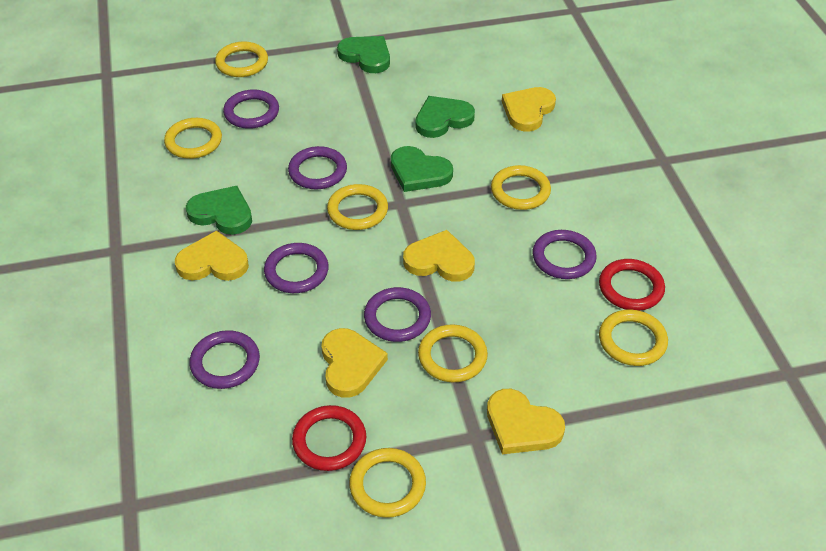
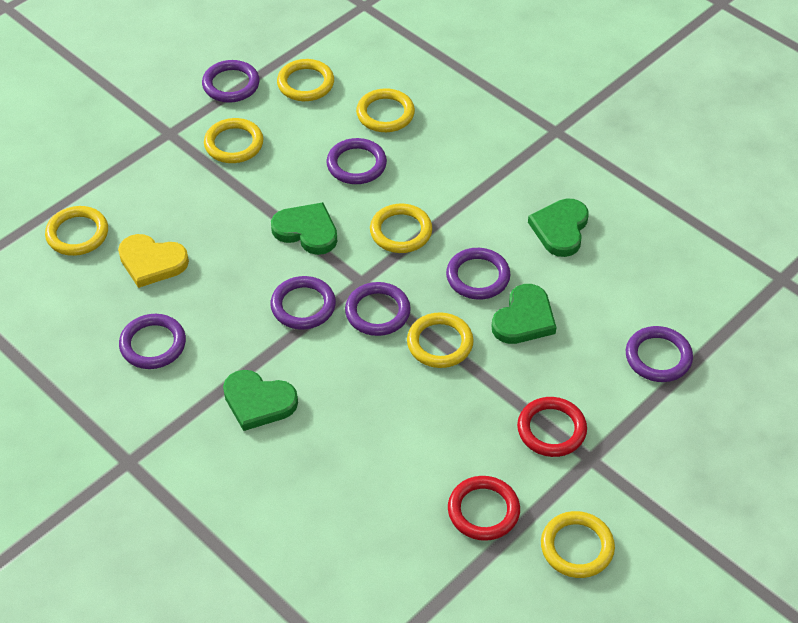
purple ring: [189,330,260,389] [223,89,279,129] [264,243,329,293] [288,146,347,189] [364,287,431,342] [533,230,597,279] = 6 -> [119,314,186,369] [202,60,260,103] [270,276,336,329] [326,138,387,184] [345,282,411,336] [446,248,511,300] [626,326,693,382] = 7
yellow heart: [175,230,249,281] [321,328,388,398] [403,230,475,282] [487,389,565,454] [502,87,556,132] = 5 -> [118,234,189,288] = 1

